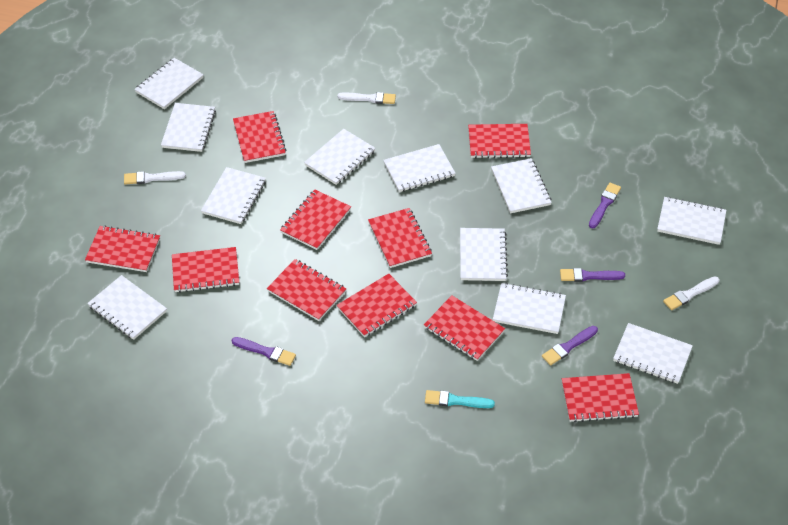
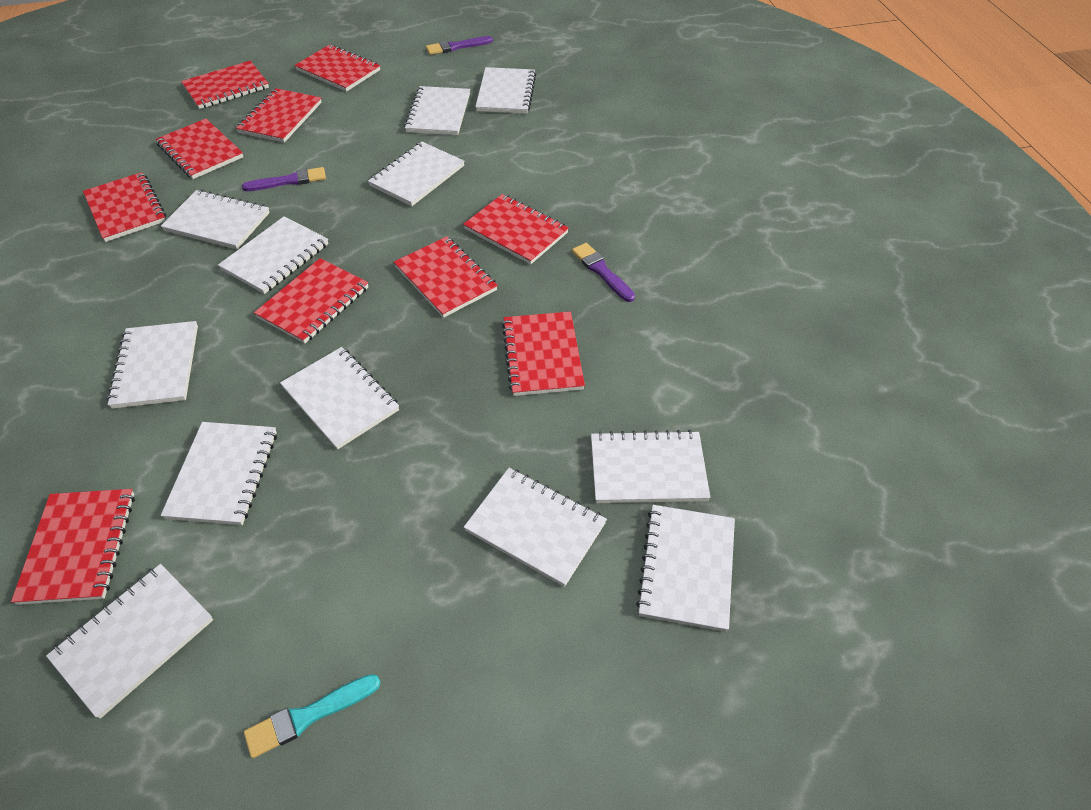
purple brush: [232,337,296,366] [542,326,598,365] [560,268,625,282] [589,183,621,229] = 4 -> [242,167,326,191] [426,36,493,55] [572,243,635,302] = 3
white brush: [124,171,186,185] [338,92,396,104] [663,277,719,310] = 3 -> none = 0
white notebook: [87,275,167,340] [134,58,204,109] [161,103,216,152] [201,167,266,224] [304,129,375,185] [383,144,456,192] [460,228,508,281] [491,158,552,214] [493,283,566,334] [613,323,693,384] [657,197,726,245] = 11 -> [46,564,213,719] [107,321,198,409] [161,190,270,249] [161,422,277,525] [218,216,329,294] [280,347,399,450] [368,142,465,206] [404,86,470,135] [464,468,607,587] [475,67,536,114] [591,430,710,503] [636,505,735,632] = 12

